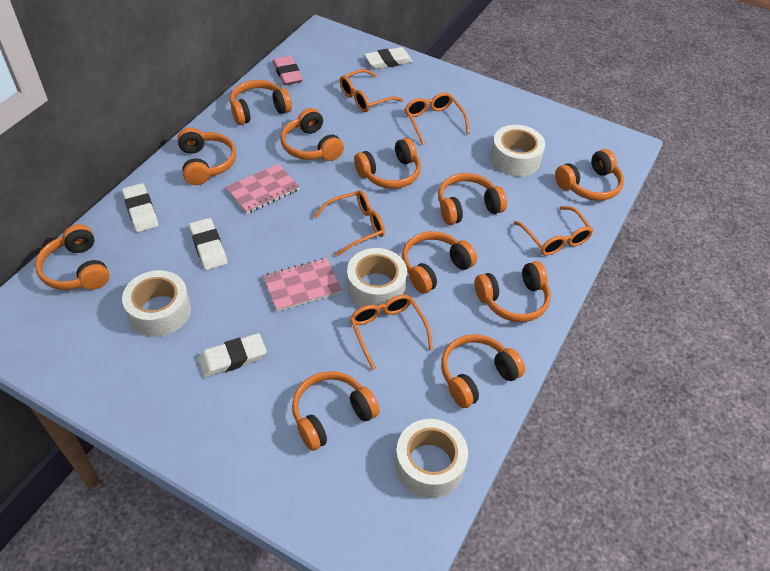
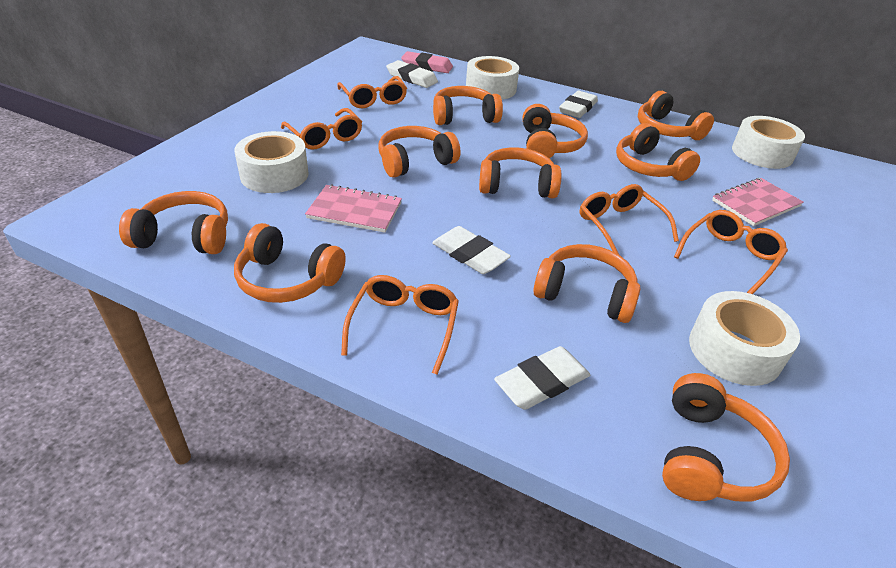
orange headphones: [35,224,110,290] [177,127,236,185] [230,80,292,125] [281,108,344,161] [292,371,380,451] [354,138,421,189] [402,231,477,294] [438,173,507,225] [441,334,525,408] [475,261,551,322] [555,149,624,201] = 11 -> [119,191,228,254] [234,223,346,303] [378,126,460,178] [433,86,503,125] [479,148,561,198] [523,104,588,158] [533,244,640,323] [616,123,700,181] [638,91,714,140] [662,373,790,501] = 10

